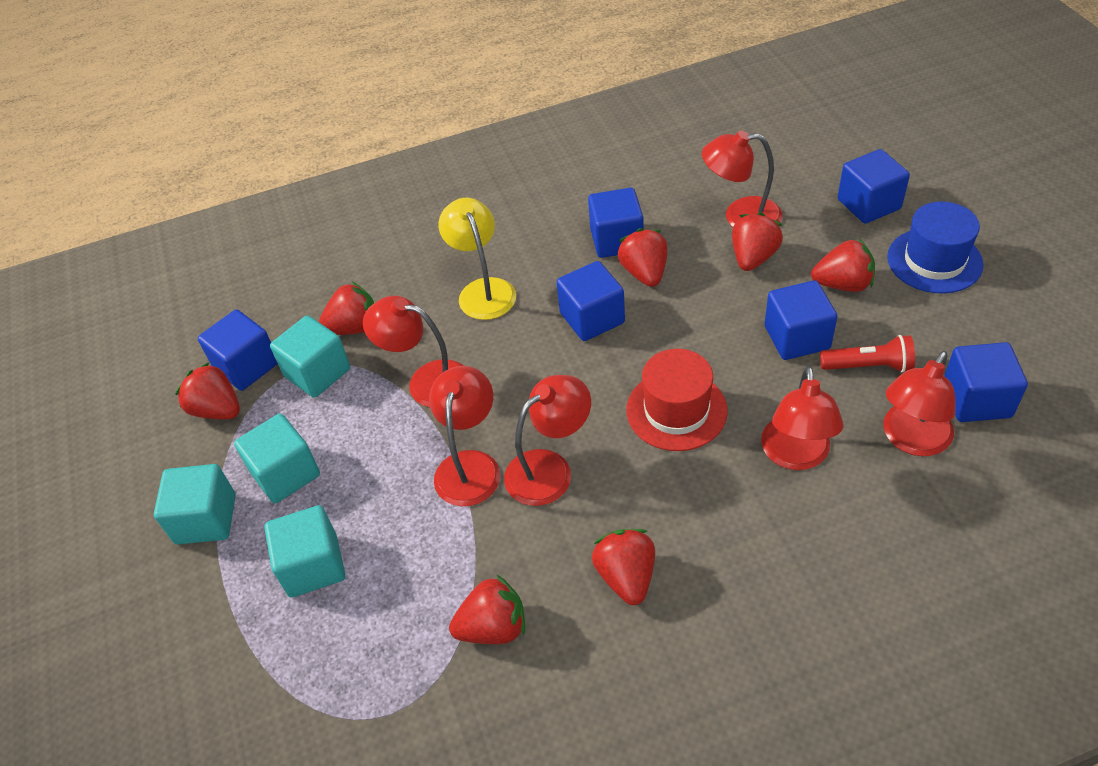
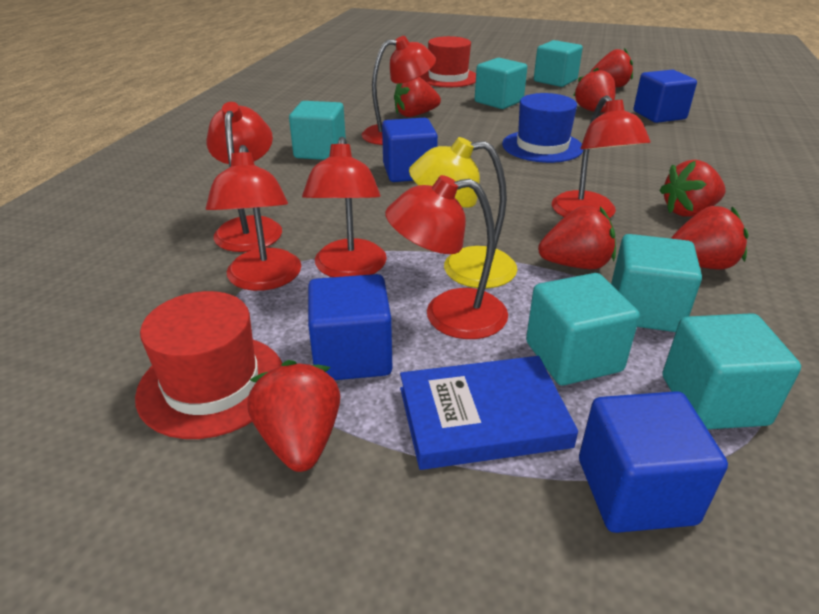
blue book: none = 0 -> [400,356,578,470] = 1
blue cube: [198,310,278,391] [556,261,625,341] [588,188,644,258] [765,280,838,360] [838,149,910,224] [944,342,1028,422] = 6 -> [308,274,392,380] [382,118,438,182] [579,391,728,533] [634,70,697,123] = 4
red flashlight: [820,335,915,373] = 1 -> none = 0
red hat: [626,349,728,451] = 1 -> [135,291,282,439] [420,36,476,87] = 2
turquoise cube: [154,464,236,544] [234,414,320,503] [264,505,345,597] [270,315,350,398] = 4 -> [289,101,346,160] [475,58,527,109] [526,273,640,385] [534,40,583,87] [611,234,702,332] [662,313,801,429] = 6

